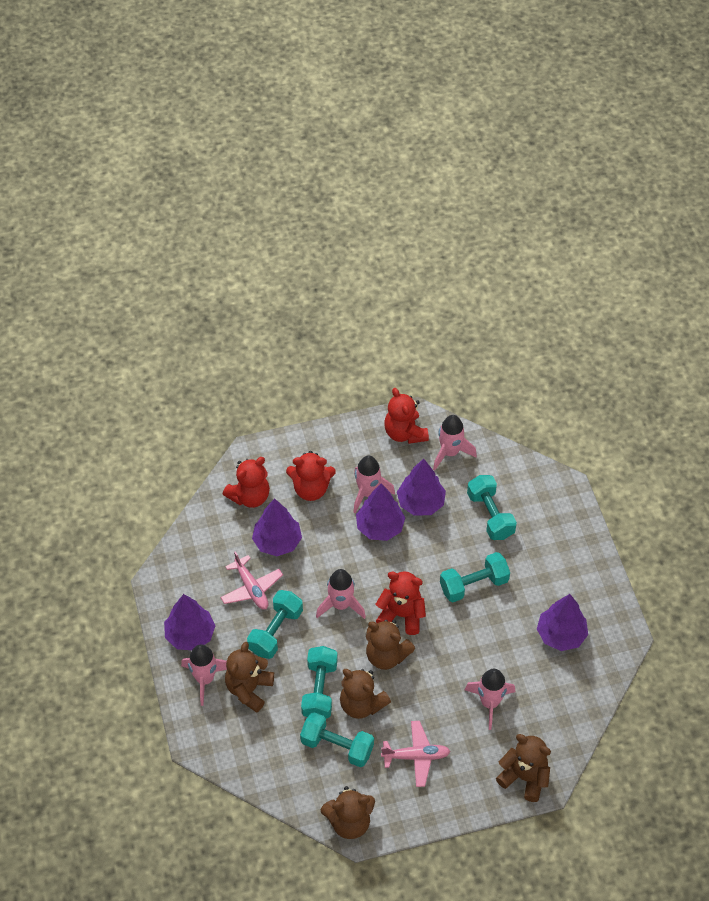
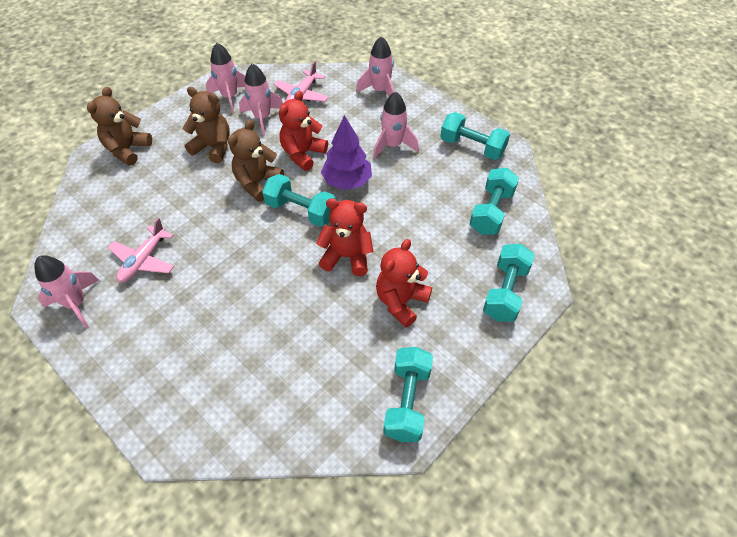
brown teddy bear: [225,642,274,713] [321,786,375,839] [340,669,391,719] [366,620,415,670] [496,734,551,802] = 5 -> [87,87,152,166] [183,87,230,163] [228,120,284,202] = 3
purple tree: [164,594,215,650] [252,498,302,556] [356,484,405,541] [397,459,446,516] [537,594,588,651] = 5 -> [321,115,372,190] = 1
red teddy bear: [223,457,270,508] [286,451,336,501] [376,571,426,635] [384,388,429,444] = 4 -> [279,91,328,171] [316,198,374,276] [376,239,432,328] = 3

